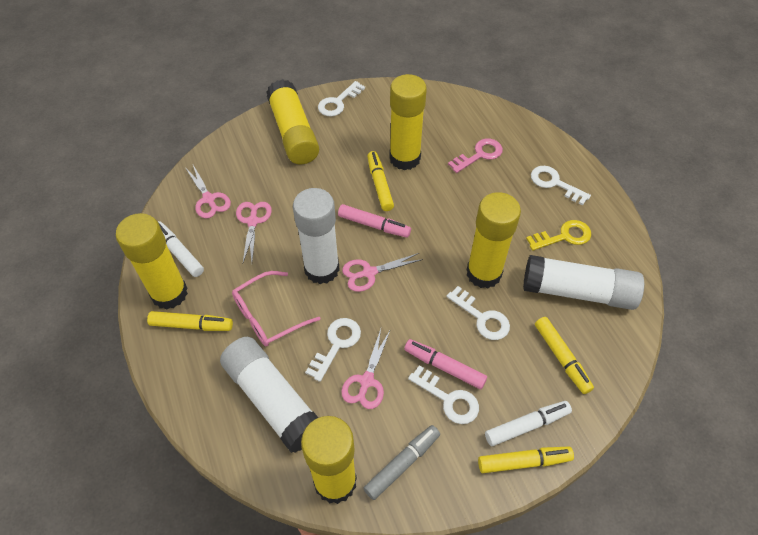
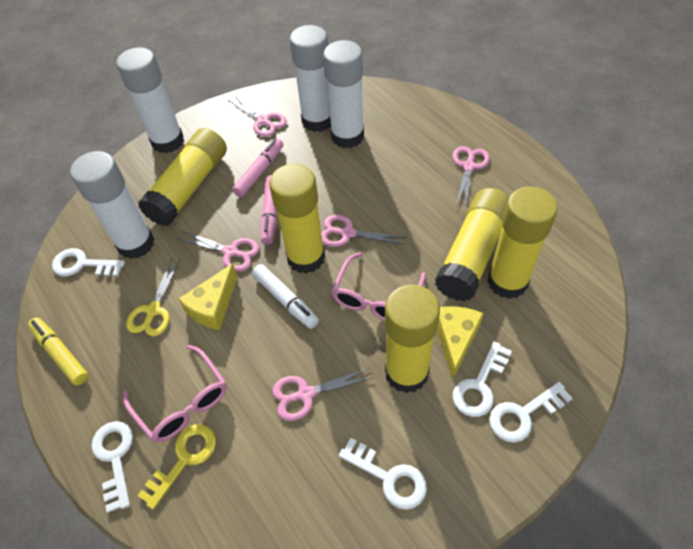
grey marker: [364,425,440,500] = 1 -> none = 0
pink glasses: [232,271,320,346] = 1 -> [123,345,227,442] [331,252,426,321] = 2
pink key: [448,139,503,173] = 1 -> none = 0
pink scissors: [186,165,231,218] [236,202,272,262] [341,329,391,409] [342,253,423,292] = 4 -> [177,231,260,272] [228,95,287,137] [272,368,374,421] [321,215,407,247] [452,146,490,208] = 5
white glue stick: [220,337,318,453] [293,188,340,284] [523,255,644,310] = 3 -> [70,151,154,259] [116,47,184,153] [289,25,331,132] [323,40,364,148] = 4
white marker: [157,221,204,277] [485,401,572,446] = 2 -> [252,264,319,329] = 1
yellow cheese: none = 0 -> [178,263,238,330] [437,306,484,380] = 2
yellow marker: [147,311,233,331] [367,151,394,211] [478,447,574,473] [535,317,594,394] = 4 -> [28,318,89,386] = 1
yellow scissors: none = 0 -> [126,260,180,336] = 1

